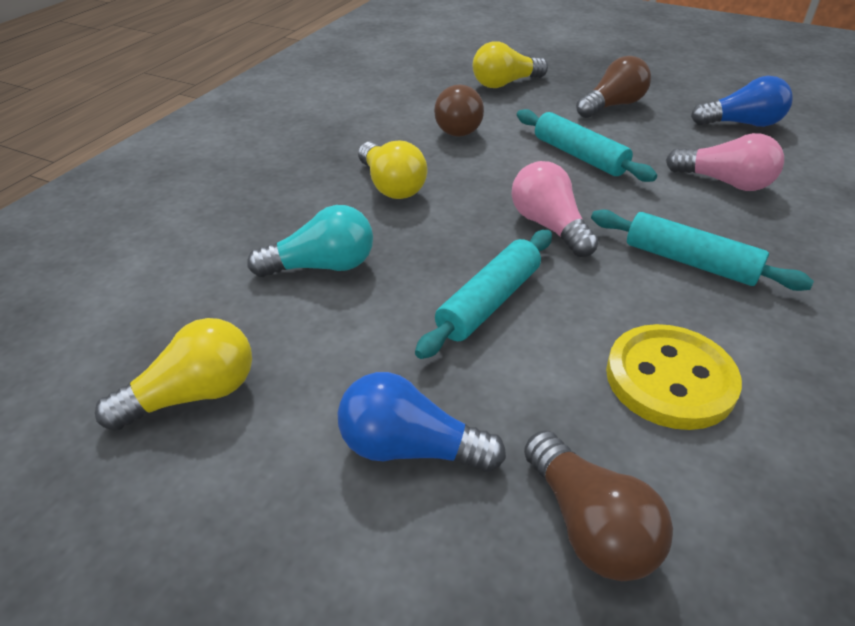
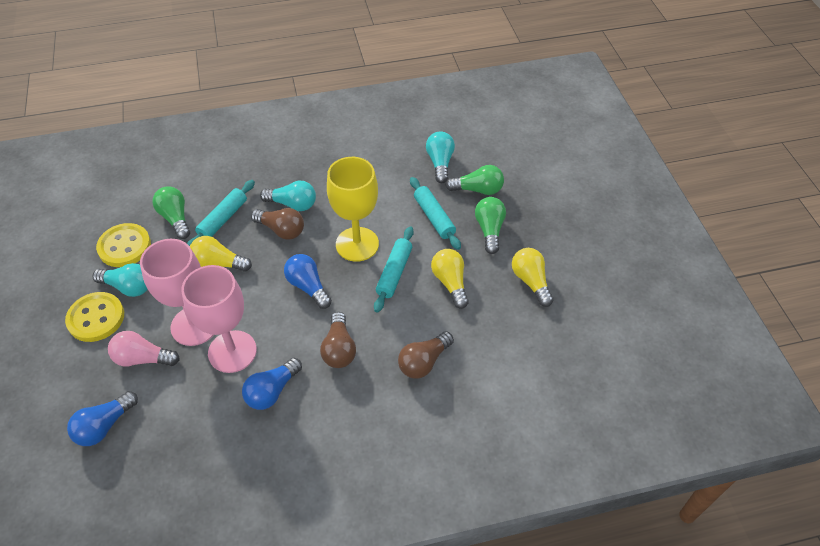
blue light bulb: [338,372,506,472] [691,76,793,127] = 2 -> [67,391,138,446] [242,358,302,410] [284,254,332,309] = 3
green light bulb: none = 0 -> [153,187,190,239] [445,165,504,195] [475,197,506,254] = 3
pink goblet: none = 0 -> [140,239,213,346] [181,265,257,373] = 2
pink light bulb: [512,161,599,257] [666,133,784,191] = 2 -> [108,331,180,366] = 1
turquoise light bulb: [247,205,373,277] = 1 -> [92,263,148,297] [260,181,316,211] [426,131,455,183] = 3
yellow button: [606,324,742,430] = 1 -> [65,292,124,342] [96,223,151,267] = 2
yellow goblet: none = 0 -> [327,157,379,262] = 1

